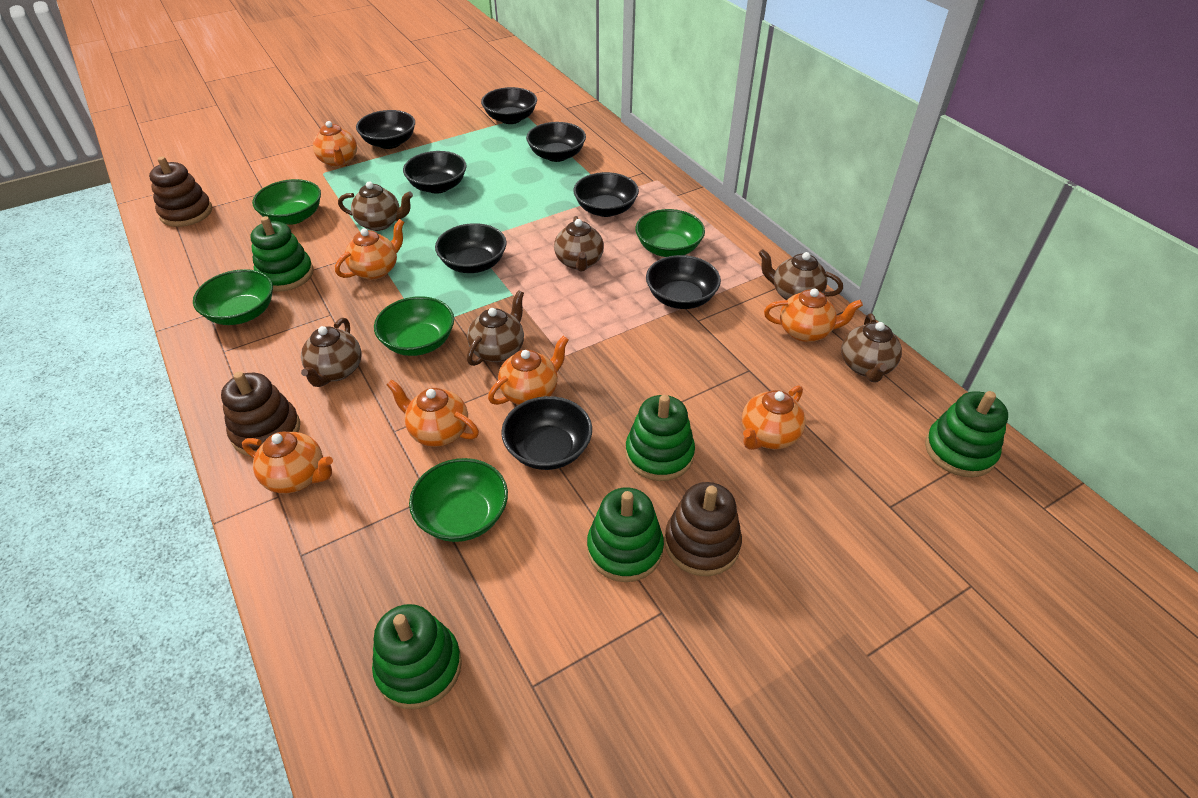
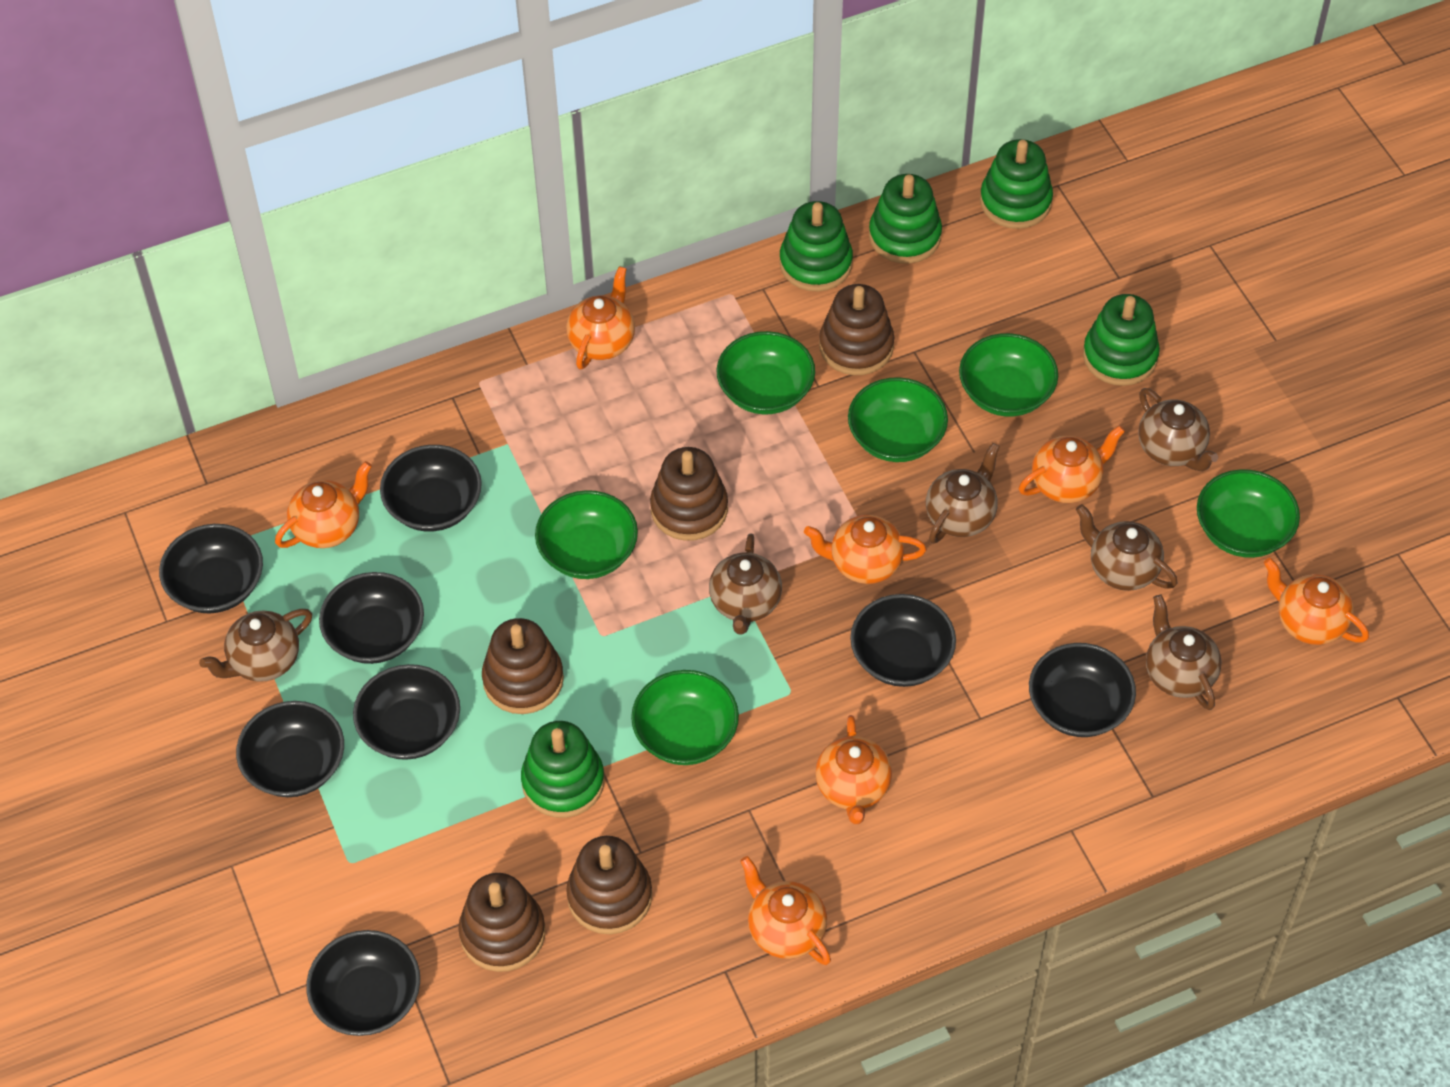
brown stacking toy: [149,156,212,227] [221,371,300,456] [664,482,742,576] = 3 -> [458,873,545,972] [482,618,564,714] [566,836,652,934] [650,447,728,541] [819,284,895,375] = 5
green bowl: [193,269,273,325] [252,179,321,225] [374,296,454,356] [409,458,508,542] [635,209,705,257] = 5 -> [535,490,638,579] [631,670,739,765] [716,331,815,415] [848,377,948,462] [959,333,1058,417] [1197,469,1300,558] = 6

